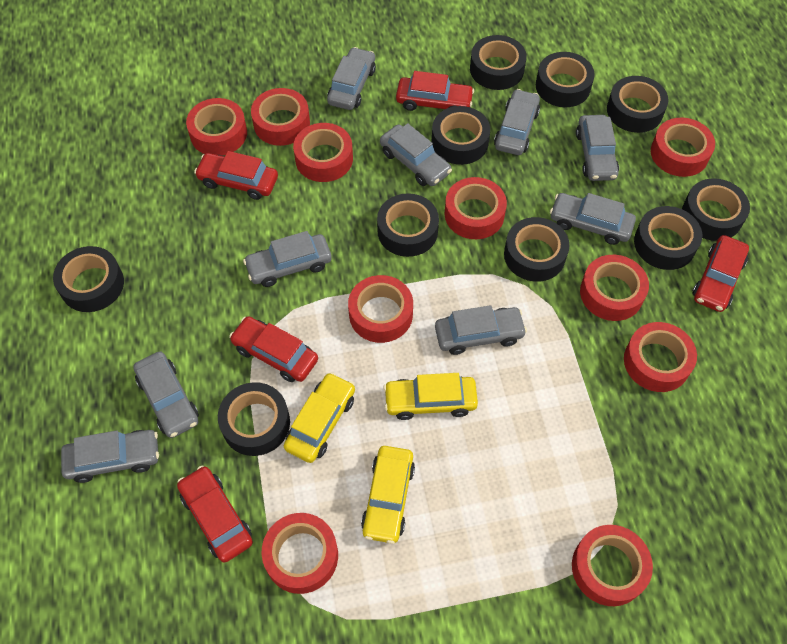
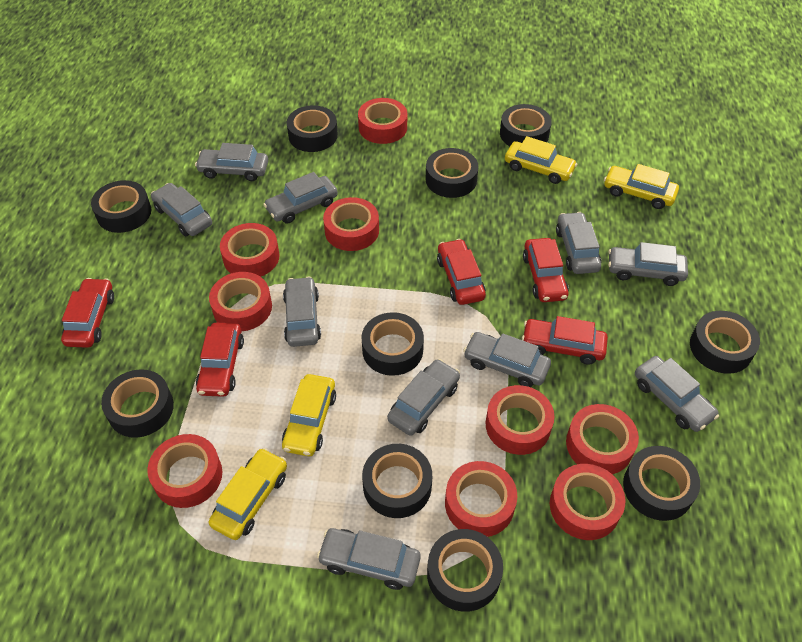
grey car: [61,430,159,483] [133,352,199,438] [243,231,332,287] [327,47,376,110] [380,123,452,186] [435,305,527,355] [494,89,540,155] [550,193,636,245] [576,115,619,181] = 9 -> [151,183,212,236] [195,143,268,181] [263,172,338,224] [283,276,321,347] [317,528,421,590] [387,359,460,436] [463,332,551,387] [556,212,601,274] [608,242,688,286] [635,356,719,432] = 10
red tape: [186,98,247,156] [251,88,310,146] [262,513,338,594] [293,123,353,182] [348,275,413,343] [445,177,507,239] [572,525,653,606] [580,255,649,321] [624,322,697,392] [651,118,715,177] = 10 -> [147,434,222,508] [209,272,272,331] [220,223,279,277] [323,197,379,251] [358,98,407,144] [445,461,517,537] [485,385,555,455] [550,464,626,540] [566,404,639,474] = 9
yellow car: [284,372,355,463] [361,446,415,544] [383,373,478,420] = 3 -> [209,448,287,540] [282,374,336,456] [505,136,577,184] [604,164,679,209] = 4

